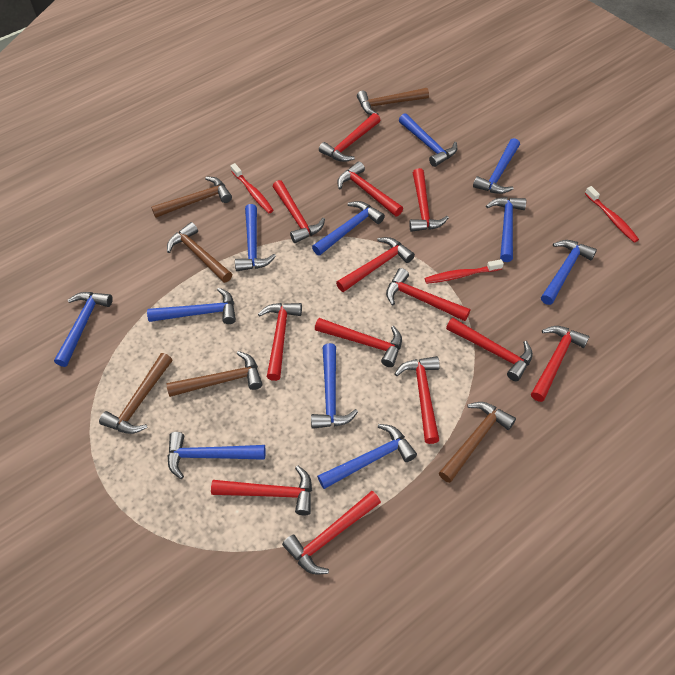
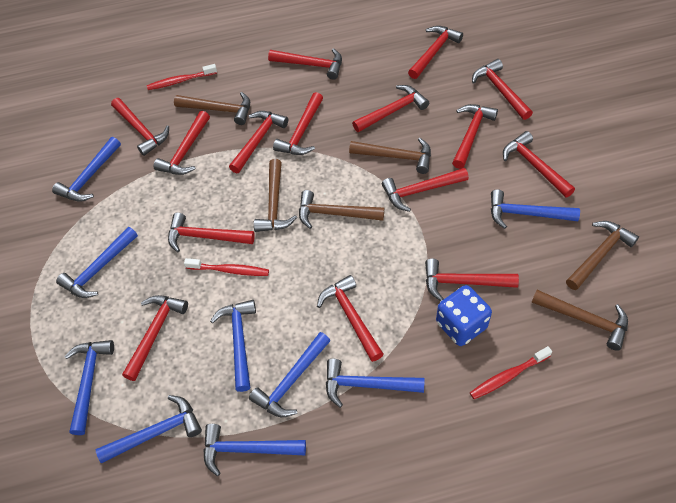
blue dice: none = 0 -> [436,285,492,346] = 1
blue hammer: [54,292,113,367] [147,287,236,324] [168,432,266,479] [235,204,276,271] [311,343,358,429] [312,201,385,256] [317,424,417,489] [399,113,457,167] [473,138,520,194] [486,197,526,262] [541,240,597,305] = 11 -> [52,137,121,202] [56,227,138,298] [64,340,114,435] [96,395,202,463] [203,424,306,476] [210,300,256,392] [249,332,331,417] [326,359,424,408] [491,189,580,229] = 9
red hammer: [211,465,312,515] [258,303,302,381] [273,180,325,243] [282,491,381,574] [315,318,402,367] [319,113,380,162] [336,237,415,292] [337,161,403,216] [386,268,470,321] [395,356,440,444] [409,168,449,232] [446,318,533,381] [531,326,589,402] = 13 -> [111,98,169,156] [122,295,188,381] [153,111,210,175] [168,213,255,252] [229,111,288,173] [268,48,342,80] [273,92,323,155] [317,275,384,362] [352,85,429,132] [382,168,469,212] [408,26,463,79] [425,259,519,301] [452,104,498,169] [472,59,533,120] [503,131,575,197] = 15

